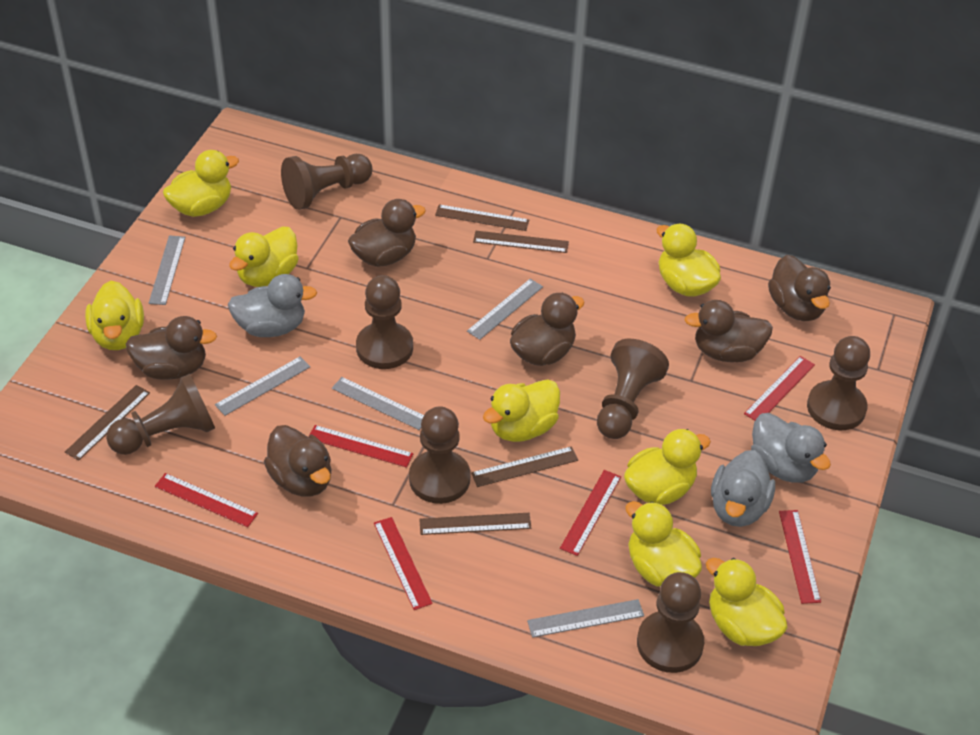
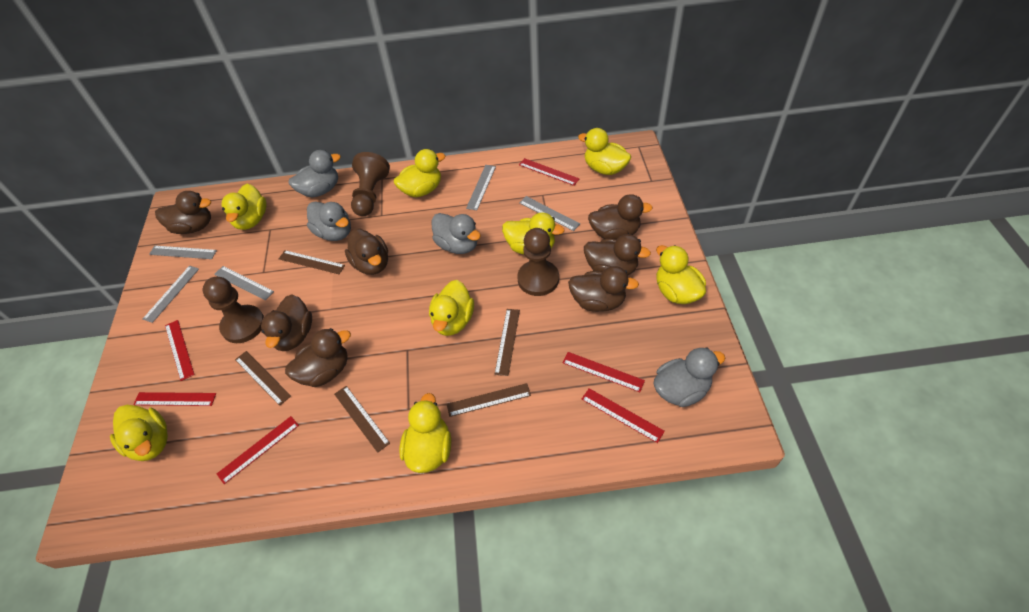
brown duck: [126,316,217,380] [264,425,331,497] [348,199,426,267] [510,292,584,366] [684,300,773,362] [768,255,831,321] = 6 -> [155,191,211,234] [261,294,312,351] [285,328,351,387] [345,229,388,275] [568,266,639,312] [584,234,651,275] [588,194,653,240] = 7
brown pawn: [106,374,215,455] [281,154,372,210] [356,275,413,369] [409,406,470,504] [597,339,669,439] [637,572,704,673] [807,336,870,430] = 7 -> [202,277,264,343] [351,152,390,216] [517,228,559,296] = 3
grey duck: [228,274,317,337] [711,450,775,527] [751,413,831,483] = 3 -> [289,150,341,197] [307,201,351,241] [432,213,481,254] [653,347,725,407] = 4

